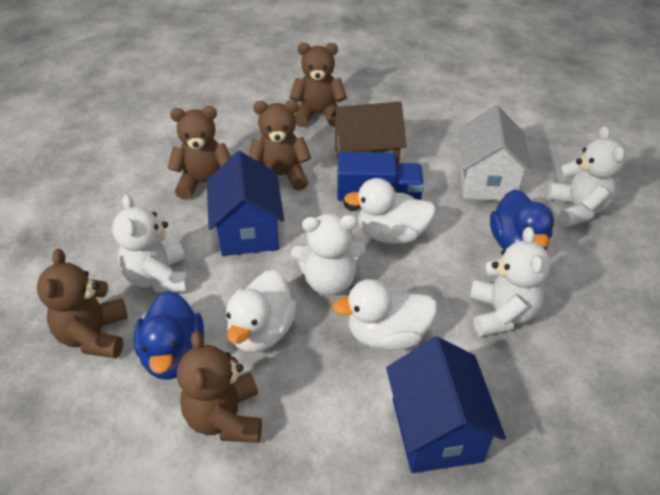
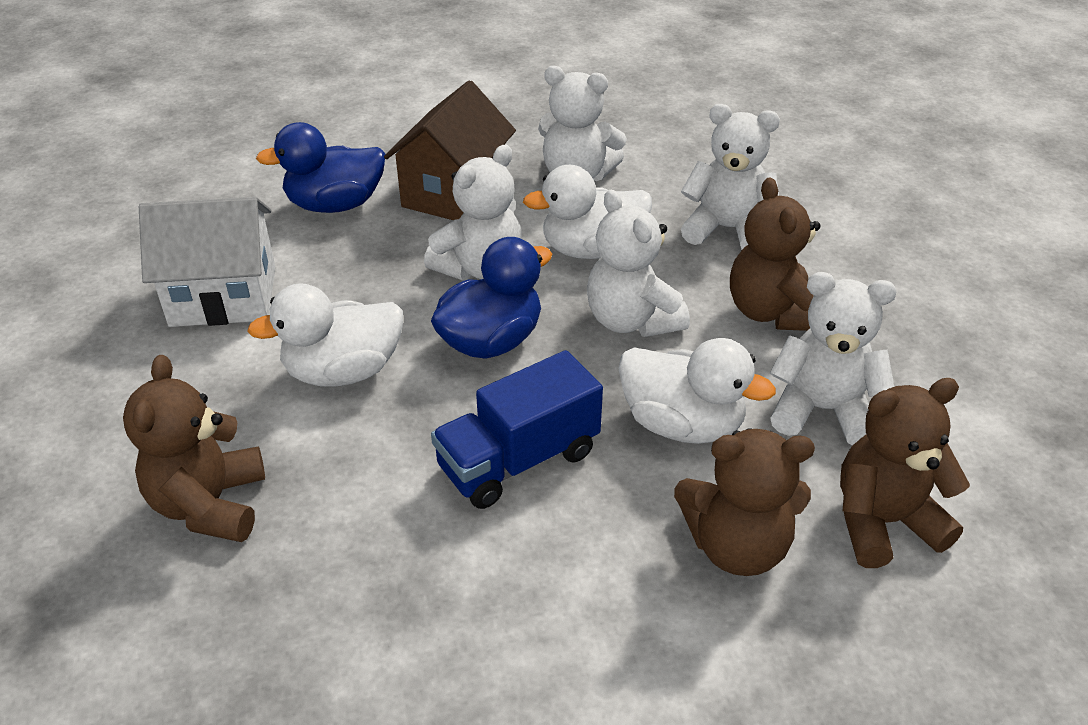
blue house: [207,151,284,256] [386,337,506,473] = 2 -> none = 0
brown teddy bear: [37,249,128,358] [168,106,231,200] [177,331,262,443] [248,100,311,190] [289,43,347,127] = 5 -> [123,355,265,542] [674,428,815,576] [730,178,820,331] [840,378,970,568] = 4
white teddy bear: [112,194,189,293] [291,213,365,295] [469,227,550,337] [547,126,626,227] = 4 -> [424,145,522,281] [538,66,627,181] [587,190,690,337] [681,104,780,250] [770,272,896,445] = 5

